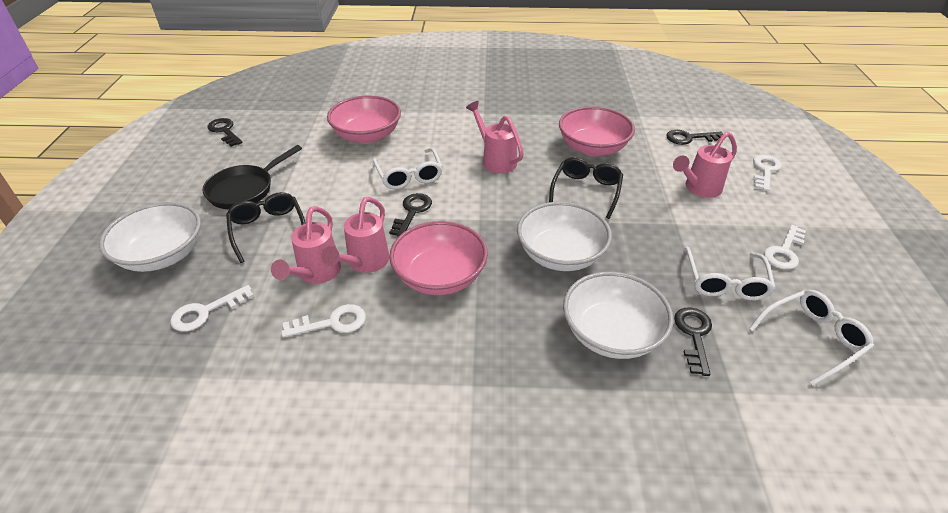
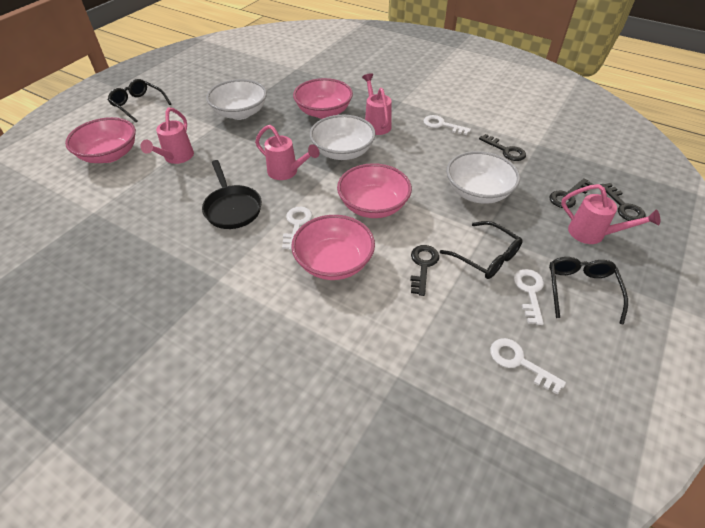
black glasses: [226,192,306,263] [549,157,623,219] = 2 -> [108,79,171,122] [440,221,523,279] [549,257,628,325] = 3
pink bowl: [327,95,401,144] [389,221,488,295] [559,106,635,156] = 3 -> [65,117,136,163] [291,215,375,280] [293,78,353,119] [337,163,412,218] = 4
white glasses: [373,148,443,189] [685,246,776,300] [749,290,874,386] = 3 -> none = 0

